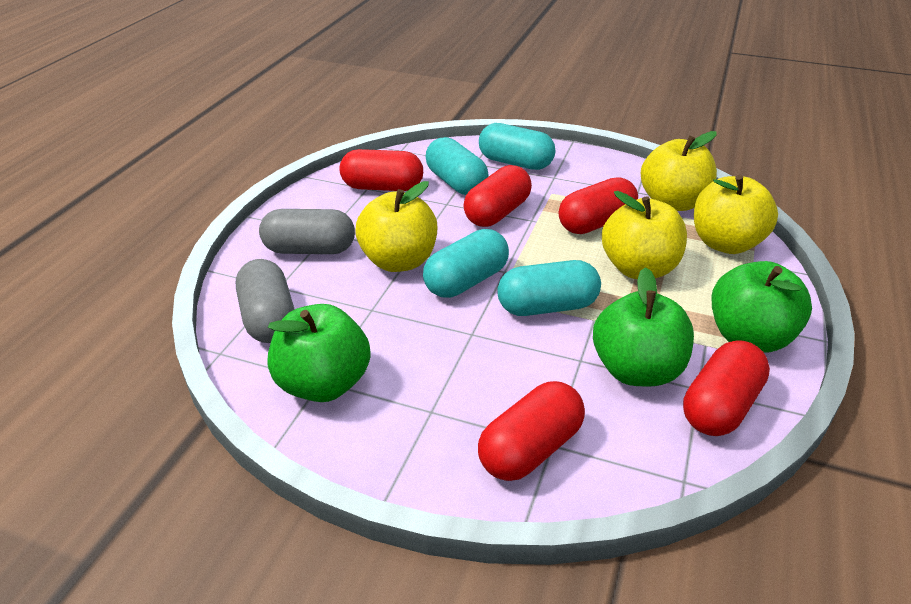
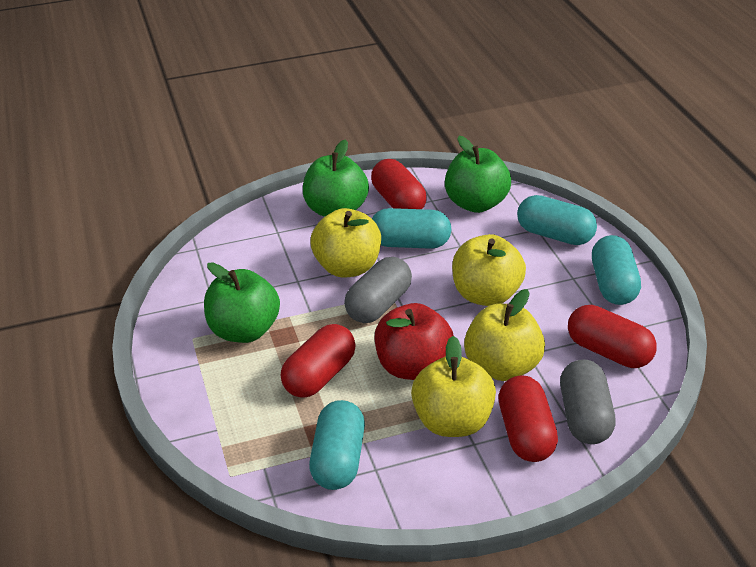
red apple: none = 0 -> [375,303,454,380] = 1
red capsule: [340,149,423,191] [463,165,532,227] [478,381,585,481] [559,177,638,234] [683,341,770,436] = 5 -> [281,324,356,398] [371,159,427,209] [498,376,558,462] [568,305,657,368] = 4

